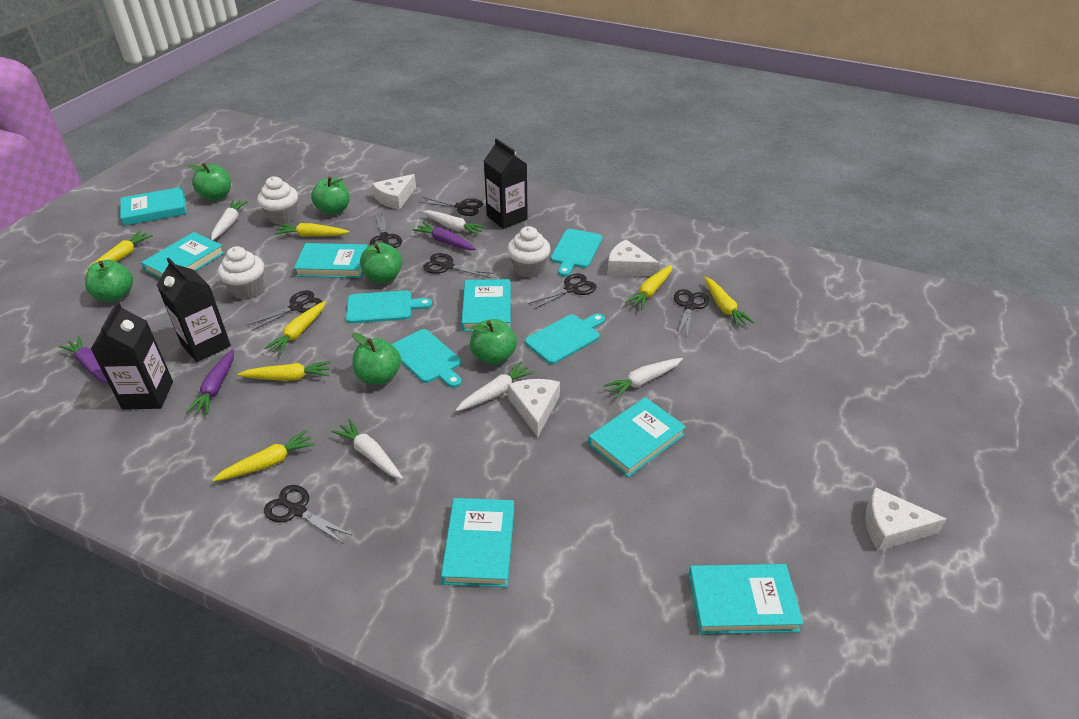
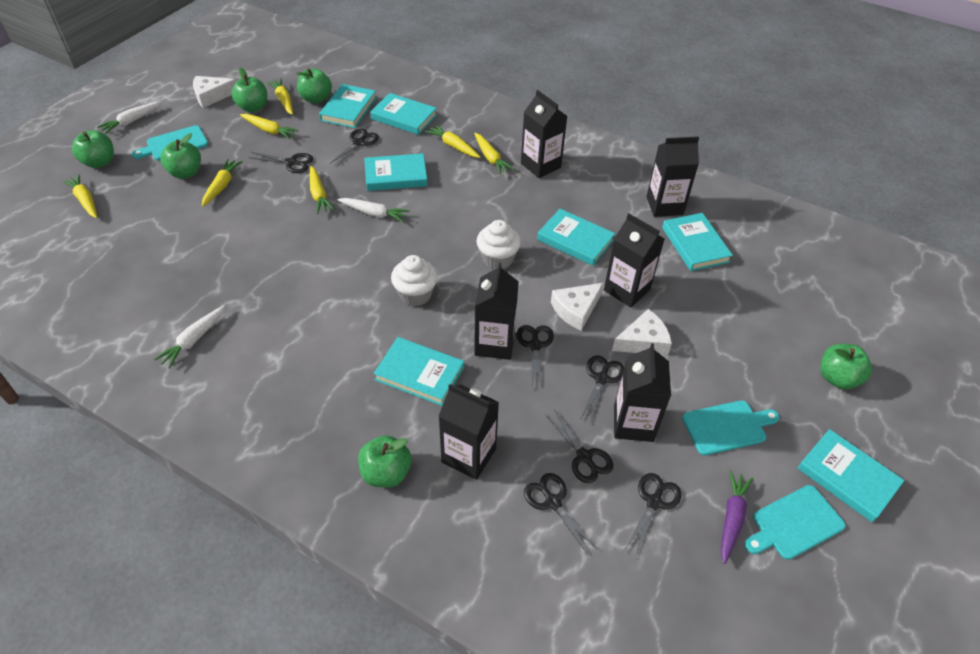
black carton: [91,302,173,410] [157,258,231,362] [484,138,528,229] = 3 -> [438,384,499,480] [474,263,519,360] [521,90,567,178] [604,213,665,308] [614,343,671,442] [646,136,699,217] = 6
purple carrot: [59,336,109,384] [186,349,234,414] [412,222,476,250] = 3 -> [721,470,753,564] = 1
turquoise cutting board: [346,290,432,323] [392,329,462,388] [525,314,605,364] [551,229,602,277] = 4 -> [132,125,208,161] [682,400,779,456] [744,485,846,560] = 3
white carrot: [211,200,248,240] [331,419,403,479] [422,210,486,236] [456,362,535,411] [604,358,683,399] = 5 -> [97,101,162,134] [154,305,225,368] [337,198,410,222] = 3
white cheese: [372,174,416,210] [508,379,560,437] [607,240,659,276] [865,487,947,551] = 4 -> [193,76,237,108] [551,283,604,330] [612,309,672,356] = 3
white cupcake: [218,246,264,299] [257,176,298,225] [507,226,551,278] = 3 -> [391,255,438,306] [476,220,521,269] = 2

